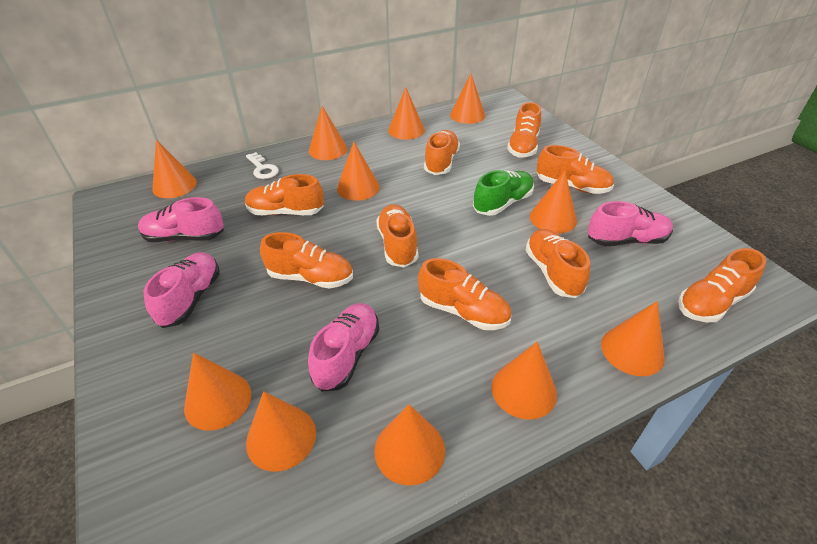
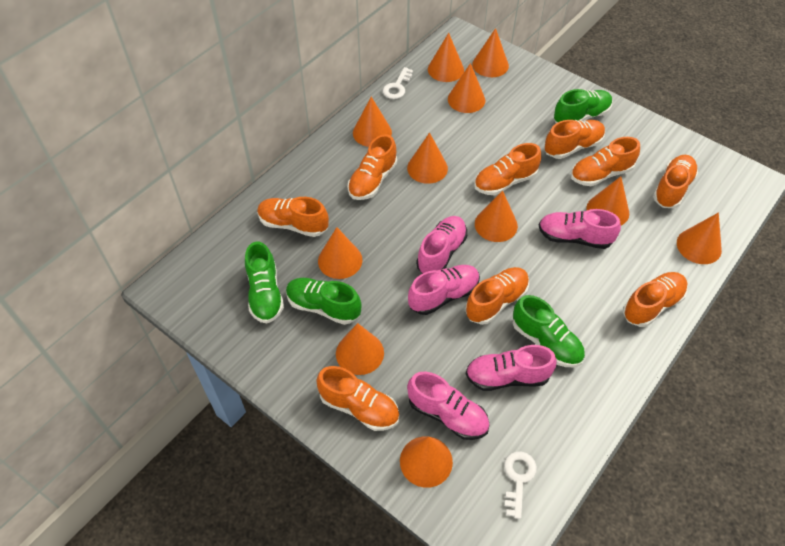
green shoe: [473,170,534,216] = 1 -> [245,242,284,324] [286,278,362,325] [513,295,585,367] [554,89,613,123] = 4
pink shoe: [138,197,224,242] [143,252,220,328] [308,303,379,392] [588,201,673,246] = 4 -> [407,372,490,440] [408,265,480,315] [416,216,467,274] [466,345,557,391] [539,209,621,249] = 5
white key: [246,152,279,179] = 1 -> [383,67,413,99] [504,451,537,519] = 2

